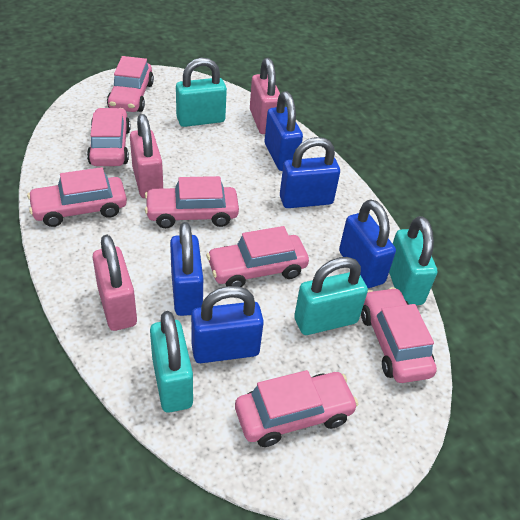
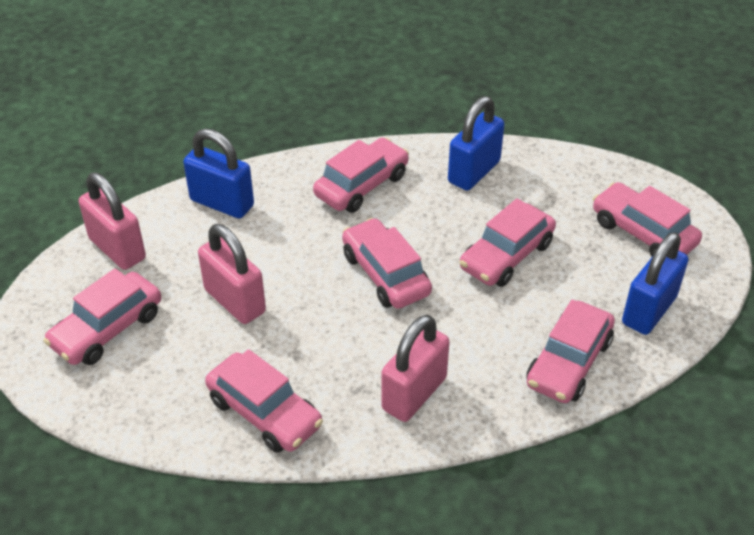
blue padlock: [170,222,203,316] [191,286,264,363] [265,91,303,171] [280,137,340,208] [339,199,396,288] = 5 -> [183,129,254,219] [448,96,504,191] [622,232,688,335] = 3
turquoise padlock: [150,311,193,413] [176,58,227,127] [294,257,368,335] [389,216,437,305] = 4 -> none = 0

